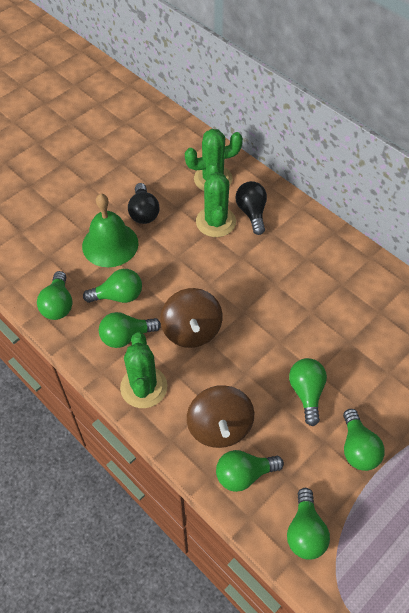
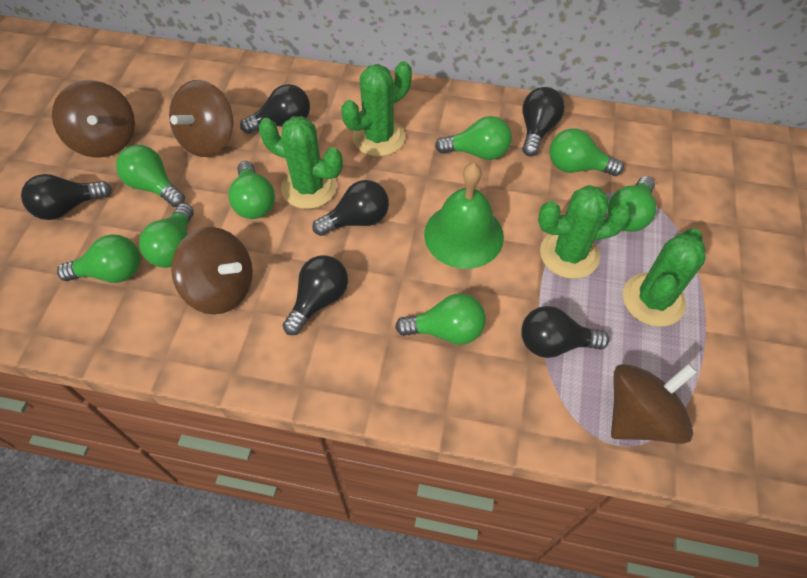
black light bulb: [128,183,160,224] [236,181,267,235] = 2 -> [21,174,112,220] [240,84,310,134] [283,255,348,335] [312,180,389,236] [521,306,609,358] [522,87,565,156] = 6
brown spinning top: [160,288,223,348] [187,385,254,448] = 2 -> [52,80,135,158] [169,80,233,157] [171,227,253,314] [611,363,697,444] = 4
green cactus: [120,332,167,408] [185,129,243,191] [196,162,236,237] = 3 -> [258,116,343,209] [341,61,412,156] [538,185,631,279] [623,229,706,327] = 4
green light bulb: [37,271,72,320] [83,269,142,303] [99,312,161,348] [216,450,284,492] [287,488,330,560] [289,358,327,426] [343,409,385,471] = 7 -> [57,234,140,283] [116,145,185,207] [139,203,194,268] [228,161,275,219] [395,293,486,345] [435,116,512,160] [550,128,624,176] [608,176,656,232] = 8

